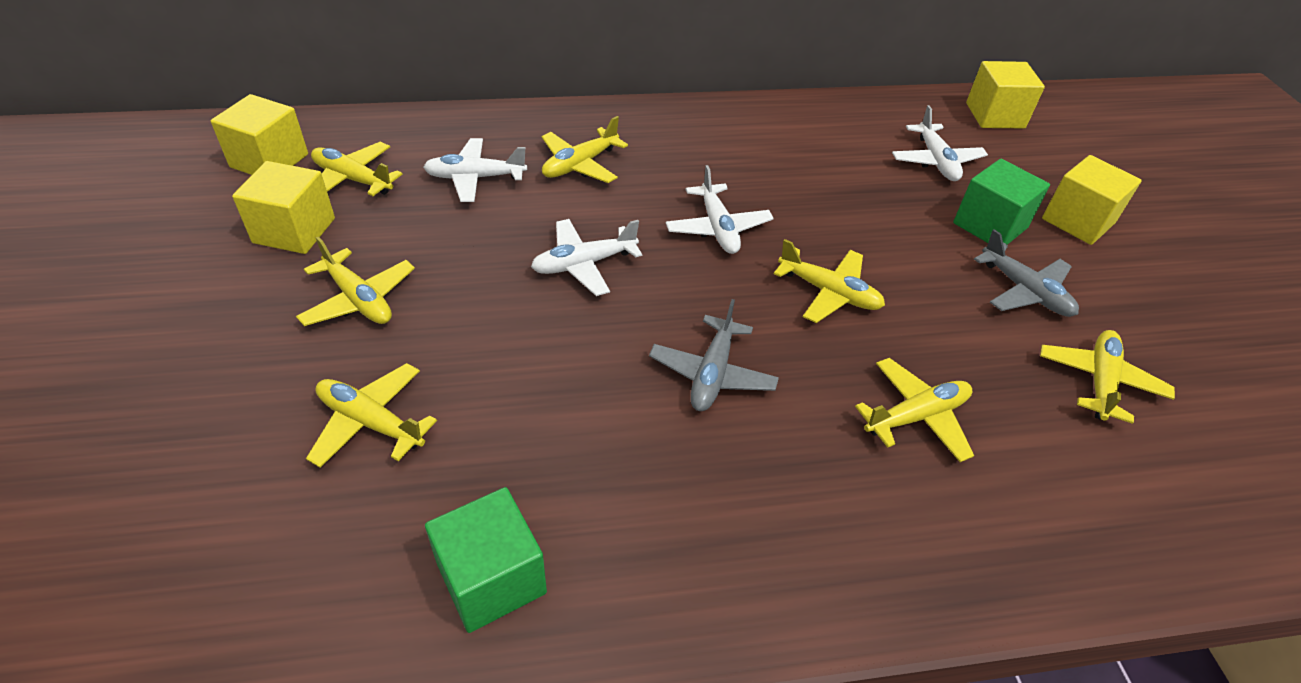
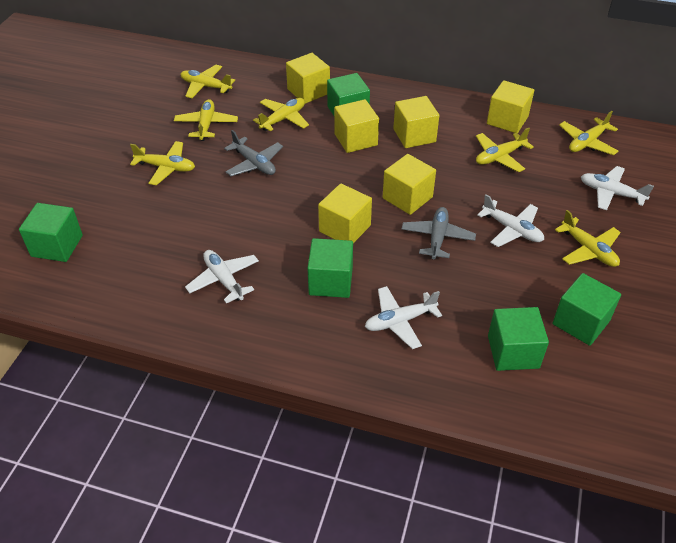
green cube: [425,487,547,633] [953,159,1050,245] = 2 -> [19,203,83,262] [307,238,353,298] [327,73,370,116] [488,307,549,371] [552,273,621,346] = 5
yellow cube: [211,94,308,175] [232,161,335,254] [966,61,1045,128] [1042,155,1142,245] = 4 -> [286,53,330,104] [318,183,372,243] [334,99,379,153] [383,154,436,215] [393,96,439,148] [487,80,534,133] = 6

